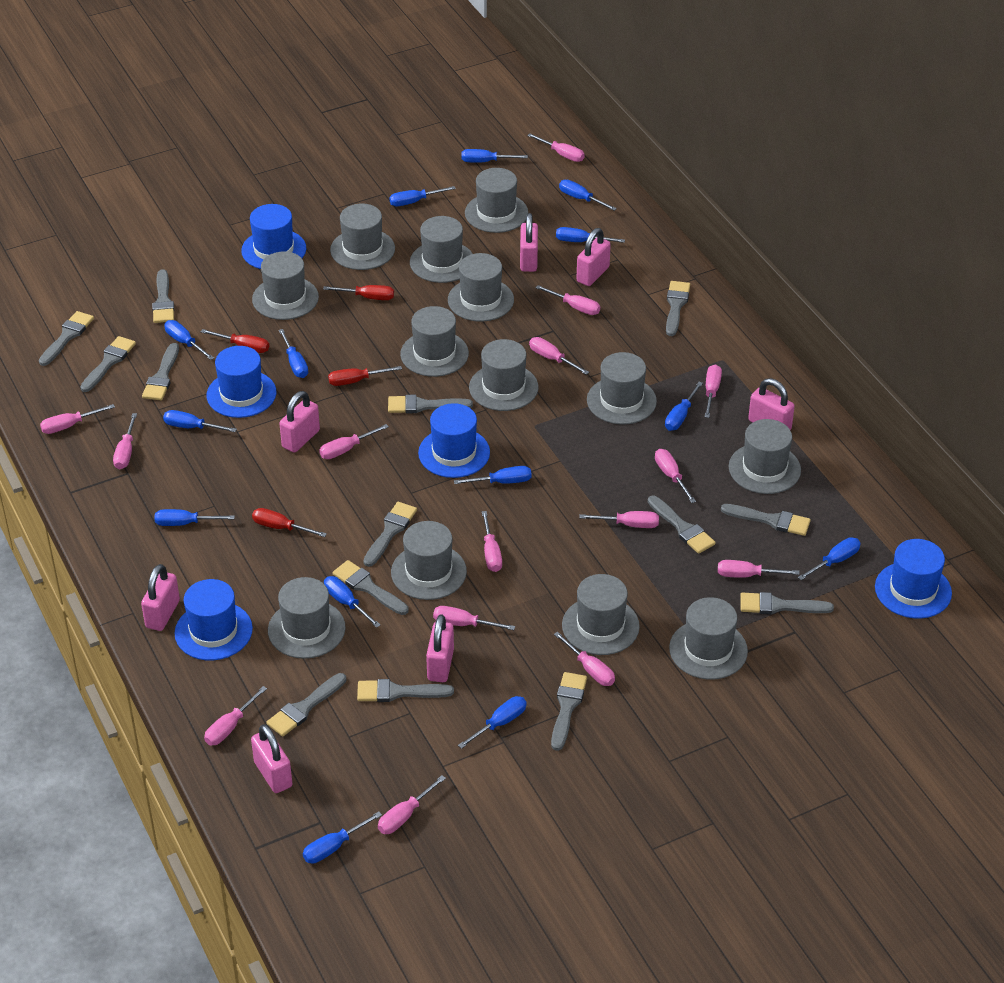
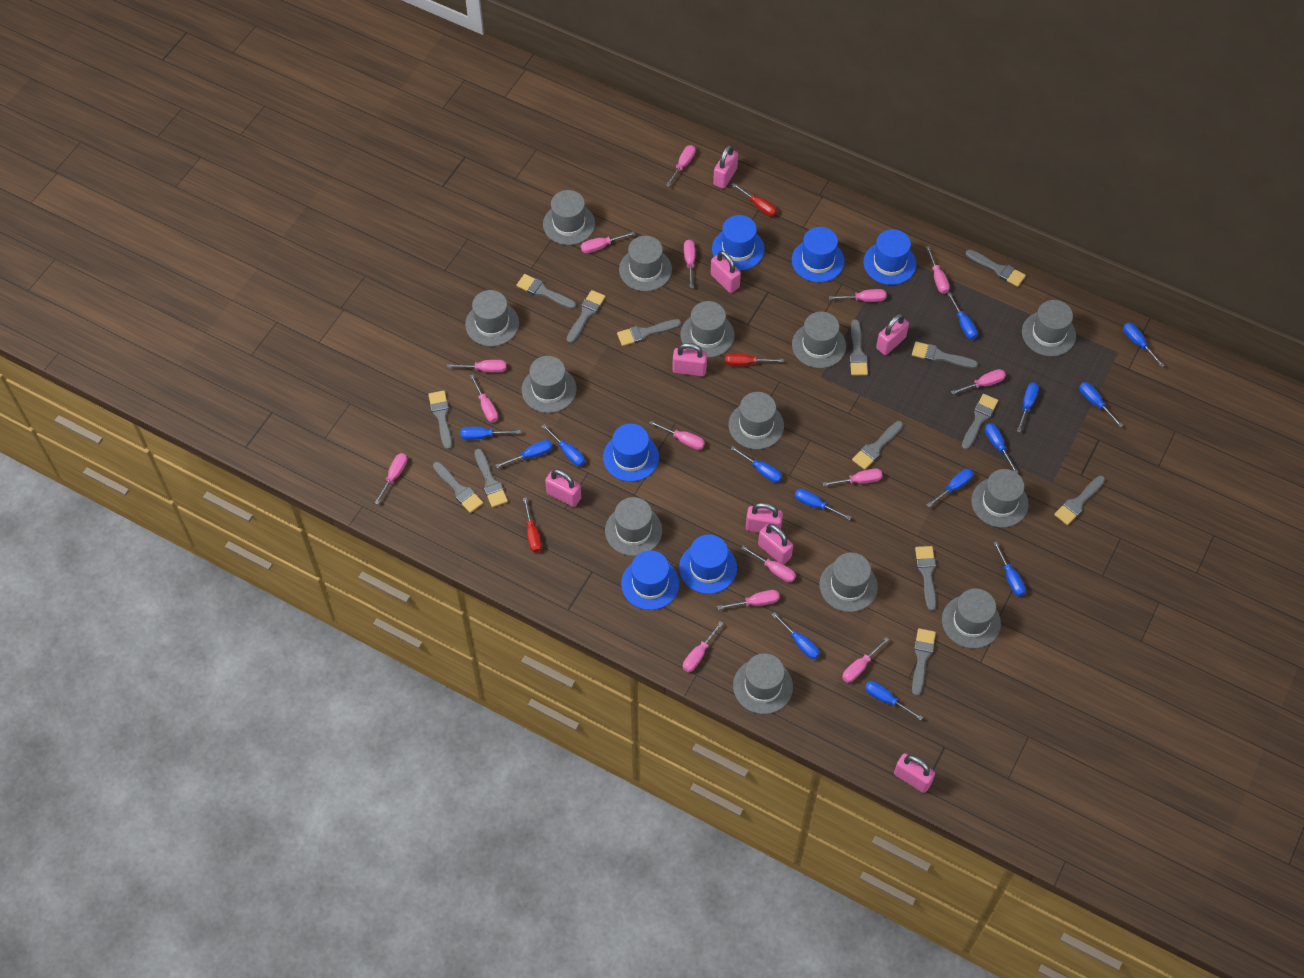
blue hat: [174,579,253,660] [207,346,276,418] [241,204,306,269] [418,403,490,478] [875,539,952,619] = 5 -> [603,423,659,482] [621,550,679,610] [679,534,737,594] [712,215,765,271] [792,227,844,282] [863,229,916,285] = 6
pink padlock: [141,564,180,631] [251,724,293,793] [279,391,320,453] [426,614,454,682] [520,213,538,272] [577,228,611,286] [748,378,795,430] = 7 -> [545,469,581,507] [672,343,707,376] [711,251,741,293] [713,145,738,189] [746,503,783,533] [758,524,793,565] [876,314,909,355] [894,753,935,793] = 8
red screwdriver: [201,329,269,353] [252,508,327,537] [323,285,394,300] [328,366,402,386] = 4 -> [523,497,542,553] [725,353,784,366] [732,183,777,216] = 3

